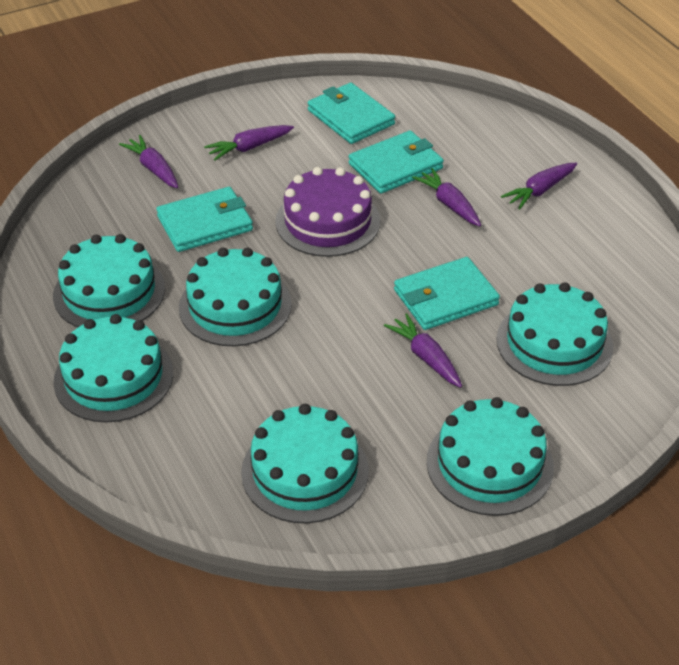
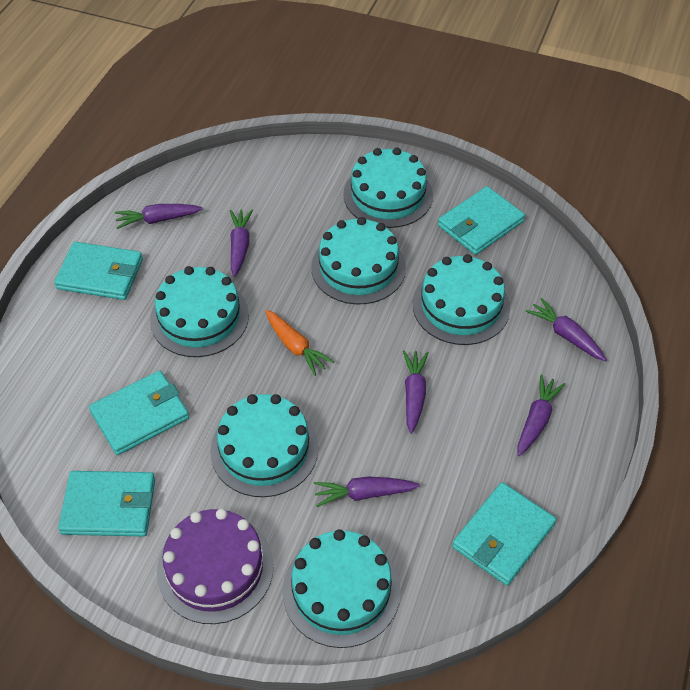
orange carrot: none = 0 -> [265,310,334,376] = 1
purple carrot: [119,135,178,188] [204,125,294,161] [384,313,462,388] [412,168,481,226] [501,163,577,210] = 5 -> [115,204,203,229] [230,210,253,277] [314,476,420,507] [403,350,429,434] [518,375,566,456] [526,298,607,361] = 6
turquoise wallet: [156,187,253,252] [308,83,395,144] [349,130,444,194] [394,257,500,330] = 4 -> [54,242,143,300] [58,471,155,537] [89,370,189,455] [438,186,525,255] [452,482,556,586] = 5

